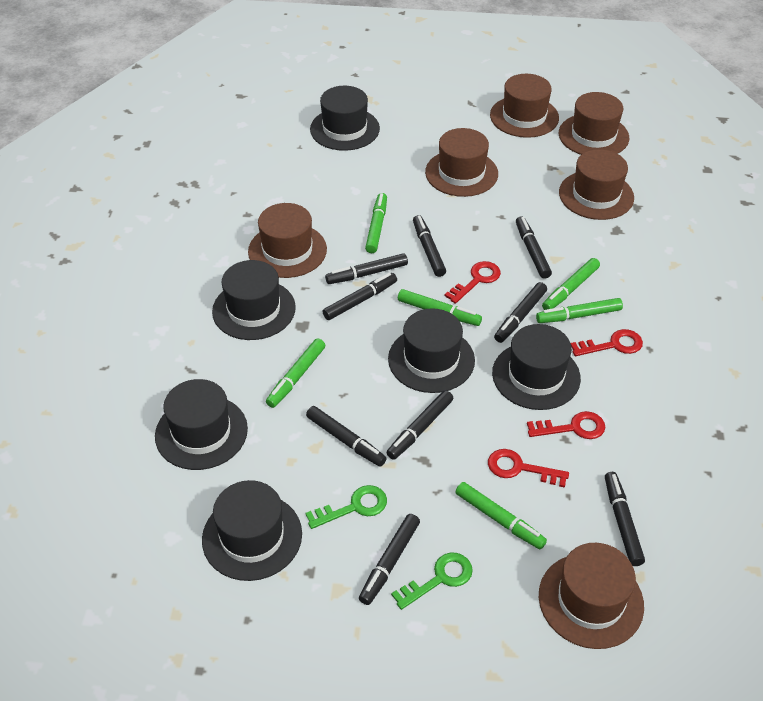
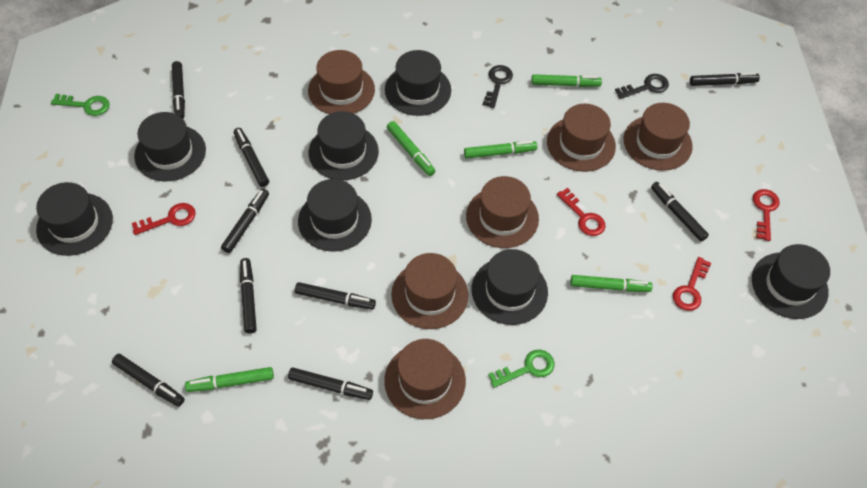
black hat: [155,379,248,470] [202,480,302,581] [212,260,296,340] [310,86,380,151] [388,308,475,393] [492,324,581,410] = 6 -> [36,182,113,256] [134,112,206,181] [298,179,372,252] [309,111,379,180] [385,50,451,116] [472,249,548,325] [752,244,830,319] = 7
black key: none = 0 -> [483,65,513,108] [615,74,669,99] = 2
green marker: [266,338,325,408] [365,193,387,253] [398,289,482,326] [456,482,547,550] [536,298,623,323] [542,258,600,310] = 6 -> [185,367,274,392] [387,121,435,176] [464,141,537,159] [531,74,602,87] [570,275,653,292] = 5

